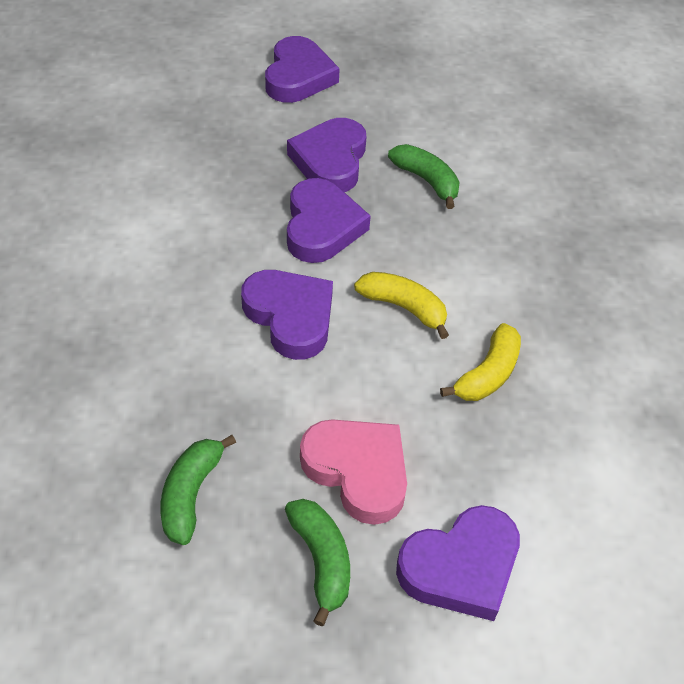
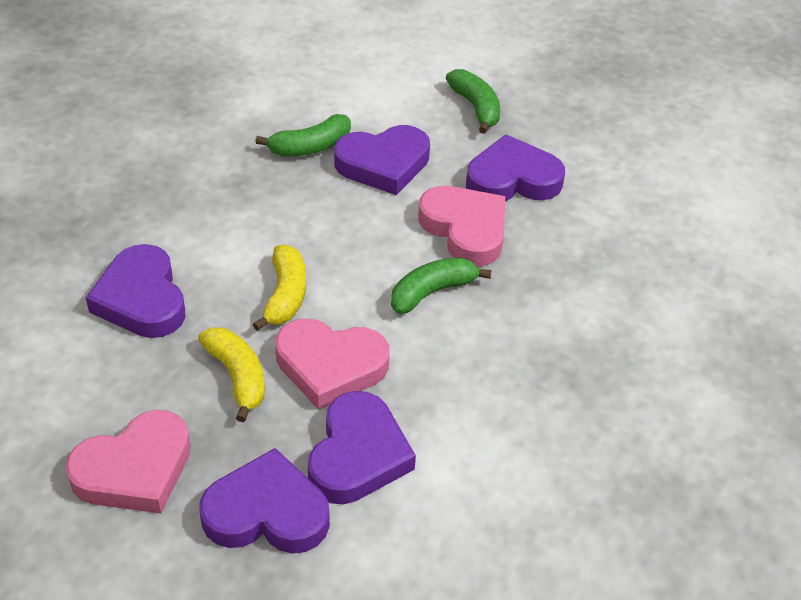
pink heart: [300,419,407,525] = 1 -> [65,410,191,514] [275,319,389,410] [418,186,505,266] = 3

